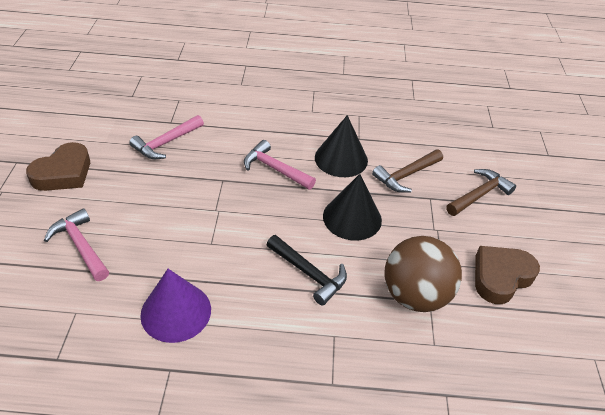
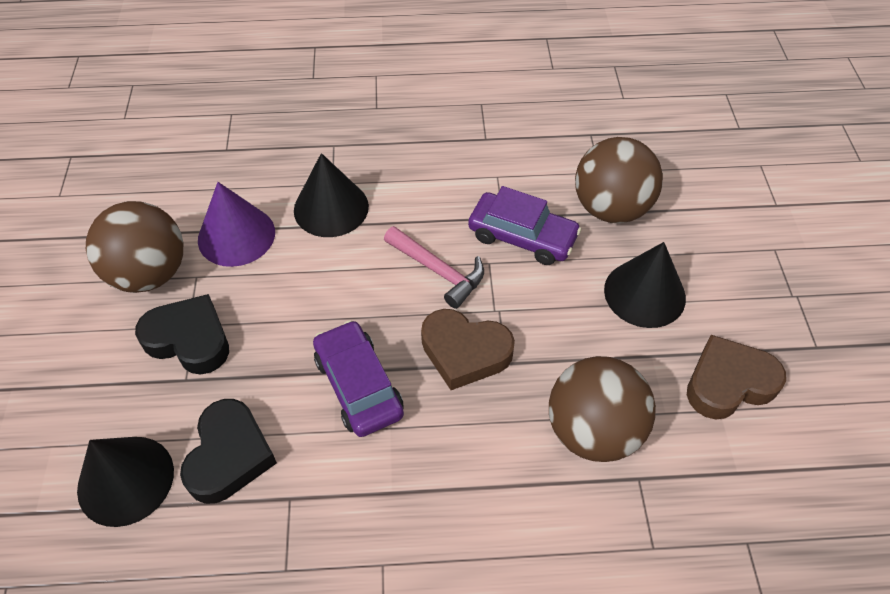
black cone: [315,115,368,177] [323,174,382,241] = 2 -> [77,437,174,527] [294,153,369,237] [604,242,686,328] = 3
black hammer: [267,235,347,306] = 1 -> none = 0
black heart: none = 0 -> [135,294,229,375] [180,399,277,504] = 2
brown ball: [384,236,462,312] = 1 -> [86,201,183,293] [549,356,656,462] [575,137,663,223] = 3
brown hammer: [372,149,443,193] [446,169,516,216] = 2 -> none = 0
pink hammer: [44,208,109,281] [129,115,204,159] [244,140,316,190] = 3 -> [384,226,484,309] = 1
purple car: none = 0 -> [313,320,404,437] [468,186,581,265] = 2

